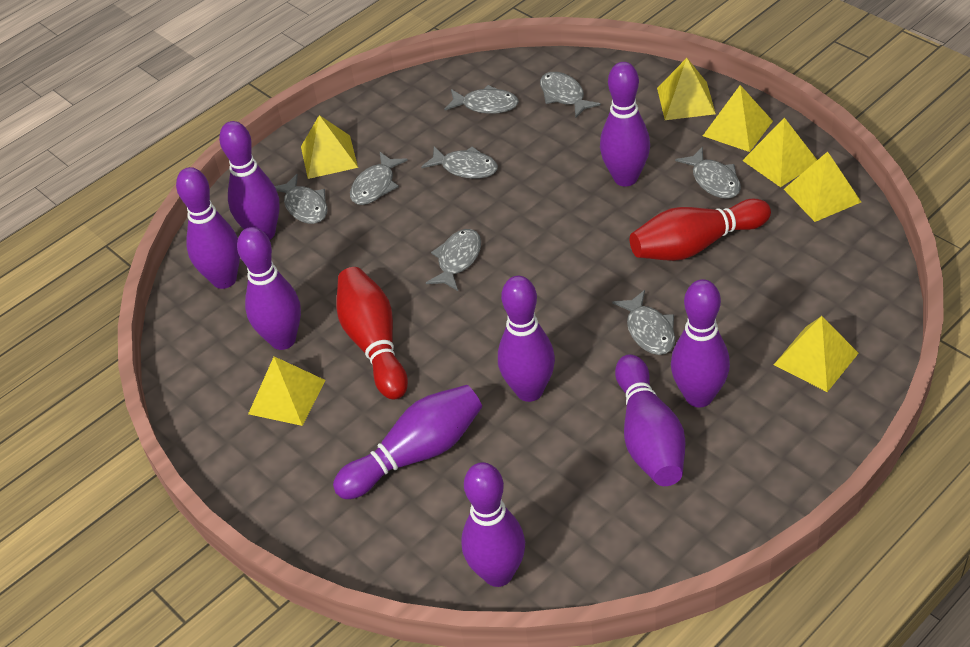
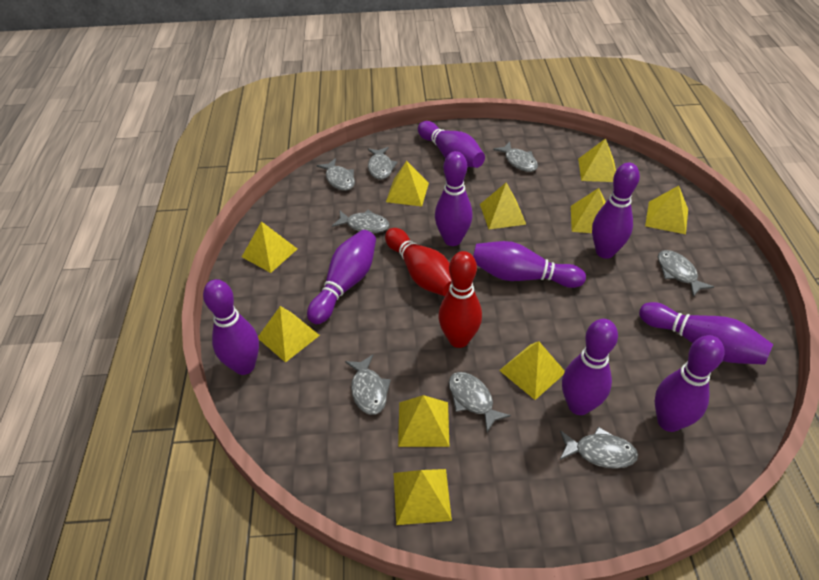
yellow pyramid: [248,356,325,426] [301,115,358,179] [657,58,716,120] [703,85,773,152] [742,118,817,187] [774,316,859,392] [784,152,861,222] = 7 -> [242,221,297,273] [258,306,320,363] [386,161,429,206] [393,469,452,525] [398,395,450,447] [480,183,526,229] [499,341,565,400] [571,188,606,233] [578,138,616,182] [645,186,688,234] = 10

